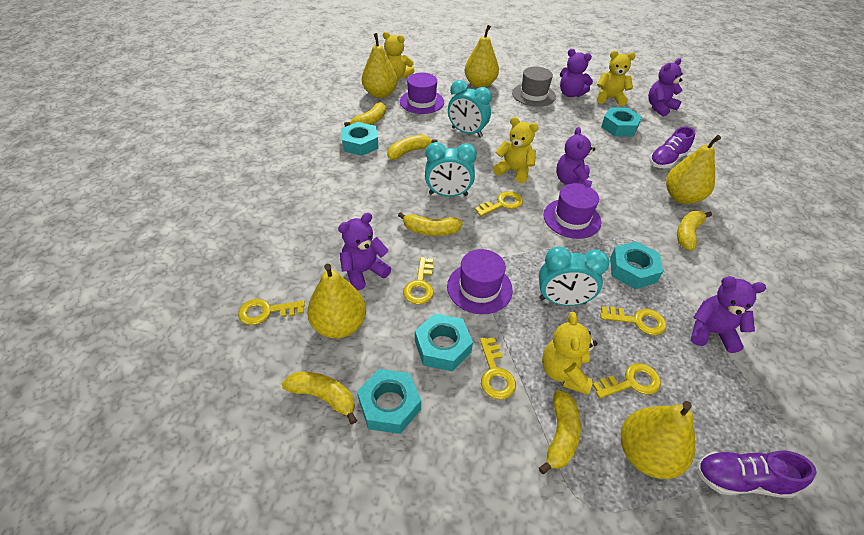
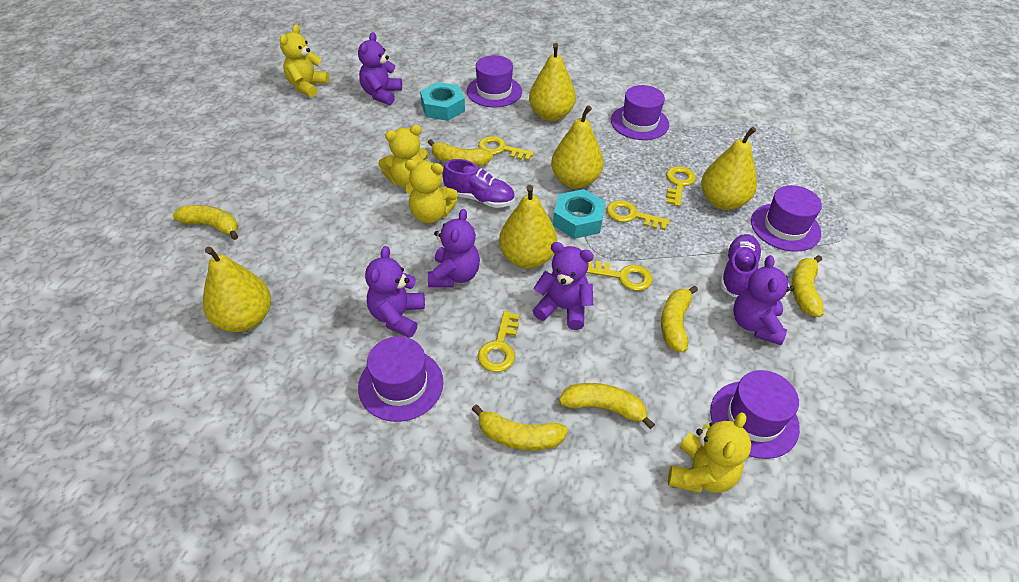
grey hat: [512,66,556,107] = 1 -> none = 0
purple hat: [400,73,444,114] [447,249,513,314] [543,183,602,239] = 3 -> [358,336,443,422] [467,55,522,107] [611,85,669,140] [710,370,800,459] [751,185,822,252] = 5
turquoise clock: [425,142,477,197] [448,80,492,138] [539,246,609,306] = 3 -> none = 0
turquoise nut: [341,122,379,156] [357,369,421,434] [415,313,473,372] [601,107,642,137] [610,241,663,289] = 5 -> [420,82,465,121] [553,189,606,239] = 2
yellow key: [238,299,305,325] [403,257,434,304] [475,191,523,216] [480,337,516,399] [592,363,661,399] [600,306,666,335] = 6 -> [478,136,534,161] [478,311,519,372] [587,261,653,291] [607,200,670,230] [666,166,696,207] = 5

